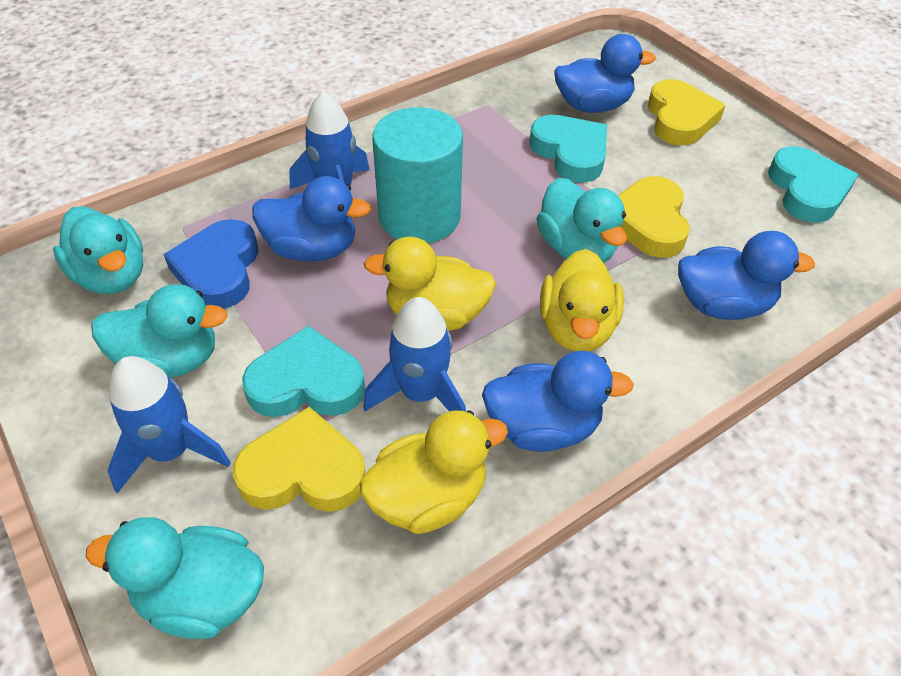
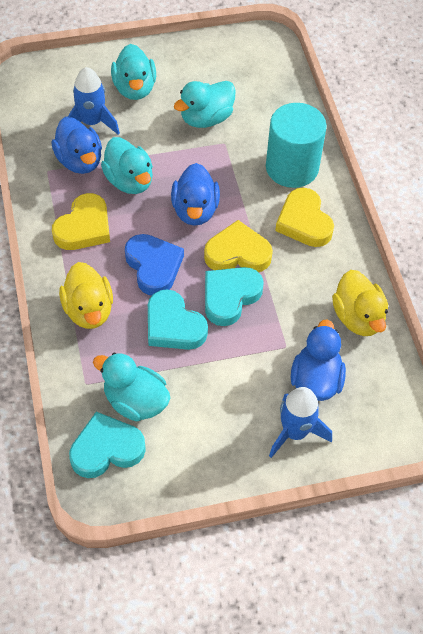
blue duck: [252,176,371,262] [482,351,634,452] [554,34,656,113] [678,231,815,320] = 4 -> [51,117,102,174] [171,163,220,226] [291,319,346,401] = 3
blue rocket: [107,356,231,493] [289,91,370,220] [363,297,466,412] = 3 -> [68,67,120,135] [269,387,332,458] = 2
yellow duck: [360,410,508,534] [363,237,496,331] [540,249,624,352] = 3 -> [59,262,113,329] [332,270,388,336] = 2

